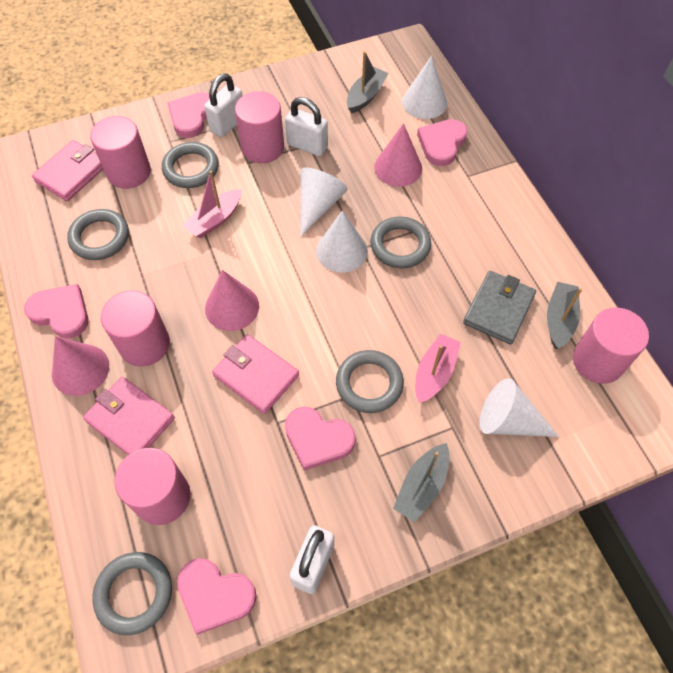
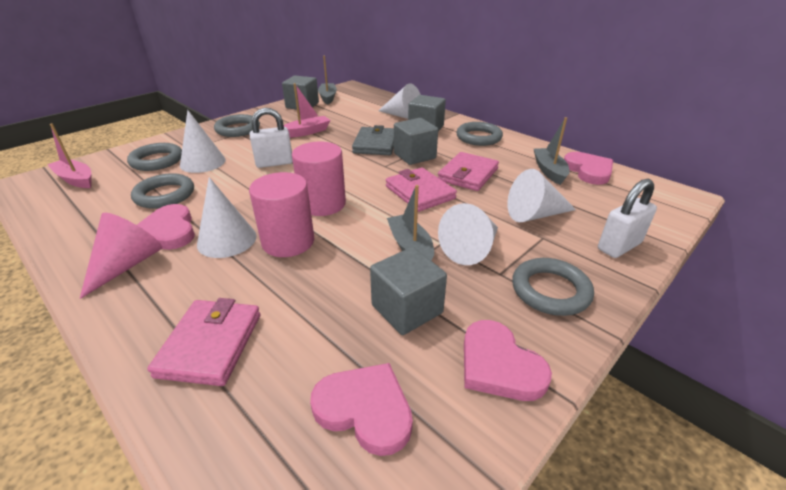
grey cube: none = 0 -> [282,75,319,109] [370,247,447,335] [394,118,438,165] [408,95,446,131] = 4
pink cone: [52,336,109,396] [205,270,259,331] [374,123,422,187] = 3 -> [80,213,162,299] = 1
pink cylinder: [90,116,151,189] [101,291,170,367] [114,448,190,525] [235,91,284,163] [573,307,649,384] = 5 -> [249,172,314,257] [292,142,346,216] = 2
pink heart: [24,284,88,339] [167,92,210,138] [177,558,256,635] [285,407,356,471] [417,119,468,166] = 5 -> [137,204,195,250] [310,363,413,456] [464,320,552,401] [564,152,613,185] = 4
white cone: [301,168,348,237] [316,210,368,273] [402,56,447,119] [480,378,559,437] = 4 -> [180,110,226,173] [197,177,257,258] [378,83,421,119] [438,203,498,265] [507,169,576,222] = 5
white padlock: [204,73,242,137] [285,97,328,156] [290,525,334,594] = 3 -> [249,108,293,168] [598,179,657,258] = 2

